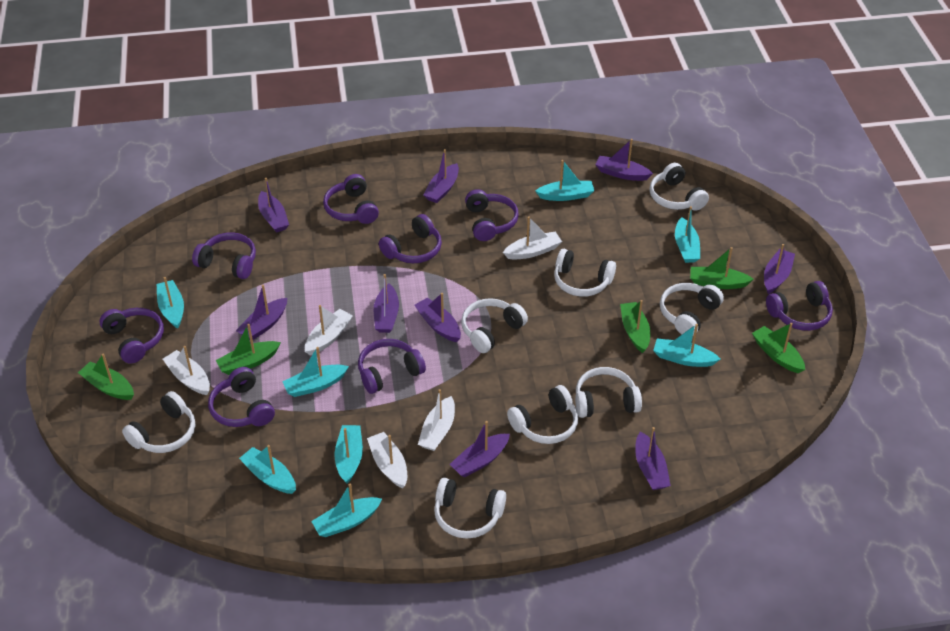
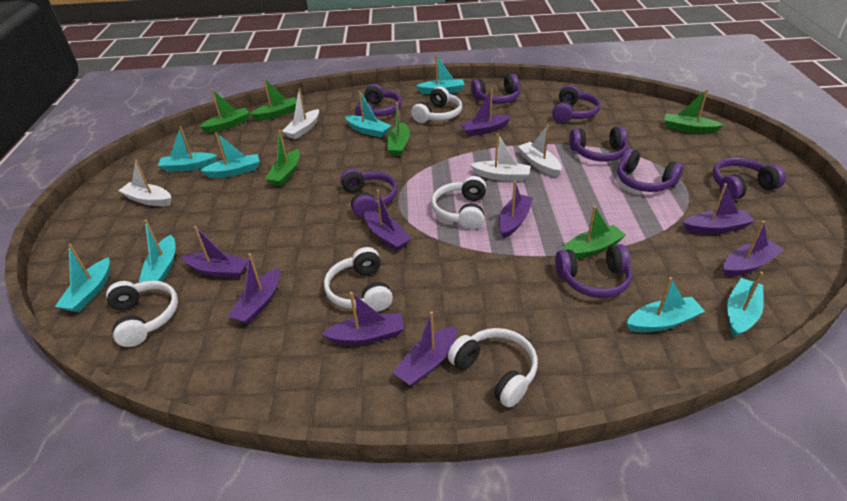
green boat: [78,354,134,400] [216,324,281,375] [620,300,650,353] [690,247,754,289] [752,323,805,373] = 5 -> [199,89,250,133] [250,78,297,121] [265,130,300,186] [387,102,410,156] [563,206,626,259] [664,89,724,134] = 6
white boat: [163,346,210,395] [305,305,353,355] [367,432,407,489] [418,389,455,451] [503,216,562,260] = 5 -> [118,160,171,206] [282,88,319,139] [470,133,531,181] [518,125,562,177] = 4
white headphones: [122,391,195,453] [434,478,506,539] [461,298,528,353] [507,385,578,444] [554,249,616,297] [575,367,642,418] [649,163,709,211] [660,283,724,336] = 8 -> [106,280,178,347] [324,247,393,312] [411,87,462,123] [431,176,486,230] [448,328,538,408] = 5

